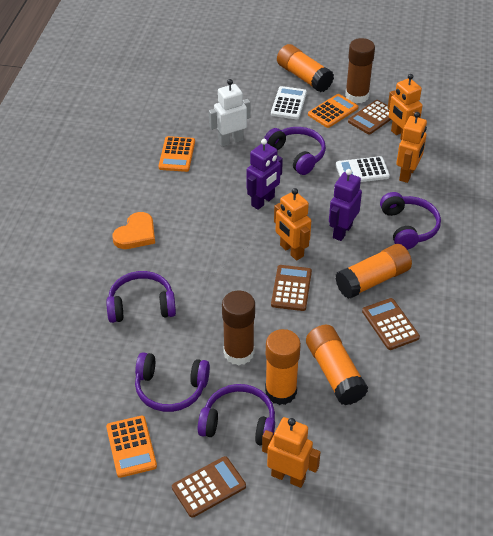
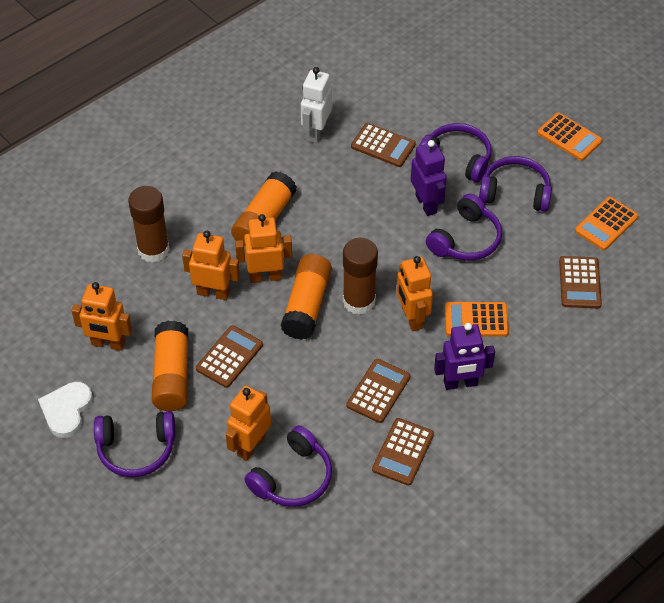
brown calculator: [172,456,246,518] [271,265,312,311] [348,100,391,134] [362,298,420,350] = 4 -> [196,325,263,388] [346,359,410,423] [351,123,416,167] [372,418,434,486] [559,256,602,308] = 5
orange glue stick: [265,329,301,405] [277,44,334,92] [306,325,368,405] [335,244,412,299] = 4 -> [152,321,188,411] [231,171,297,247] [280,254,332,340] = 3
orange heart: [112,212,155,249] = 1 -> none = 0
orange robot: [262,417,321,488] [274,188,311,261] [388,74,423,140] [396,112,427,183] = 4 -> [72,282,132,351] [182,231,240,300] [226,385,271,461] [235,214,292,283] [397,256,433,331] = 5
white calculator: [271,86,307,119] [336,156,390,182] = 2 -> none = 0
white heart: none = 0 -> [38,382,93,438] = 1

